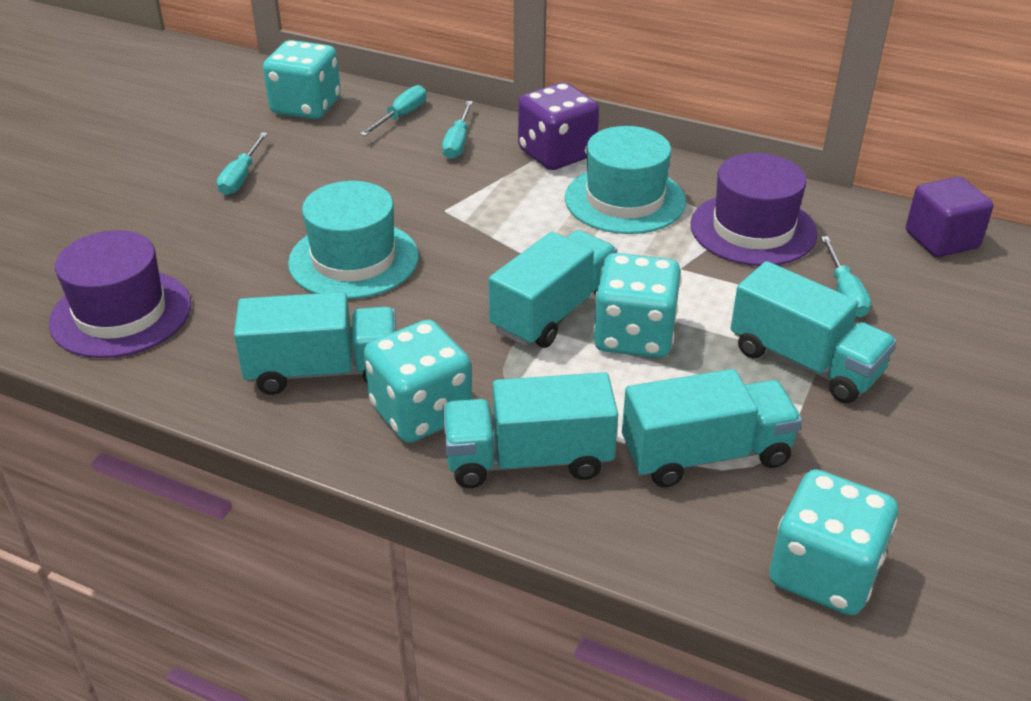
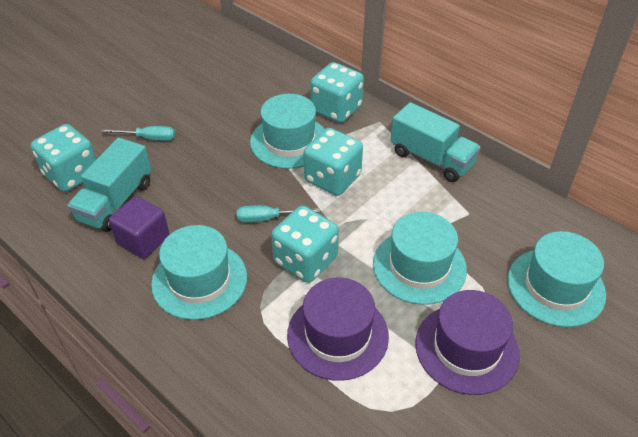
purple dice: [518,82,599,170] = 1 -> none = 0
turquoise hat: [288,181,419,299] [565,126,686,234] = 2 -> [151,225,247,320] [250,94,325,169] [373,212,467,305] [508,231,606,327] = 4
turquoise screwdriver: [217,132,268,195] [360,85,426,136] [442,101,473,159] [821,236,871,317] = 4 -> [101,126,175,141] [237,205,320,223] = 2
turquoise truck: [234,292,396,395] [443,372,618,488] [489,230,617,348] [622,369,802,487] [731,261,897,403] = 5 -> [67,138,151,232] [390,102,481,182] = 2

